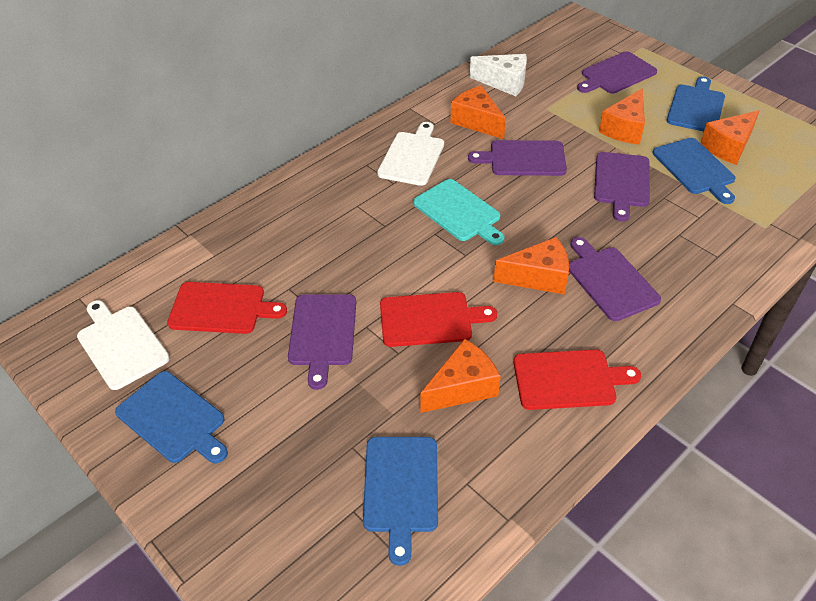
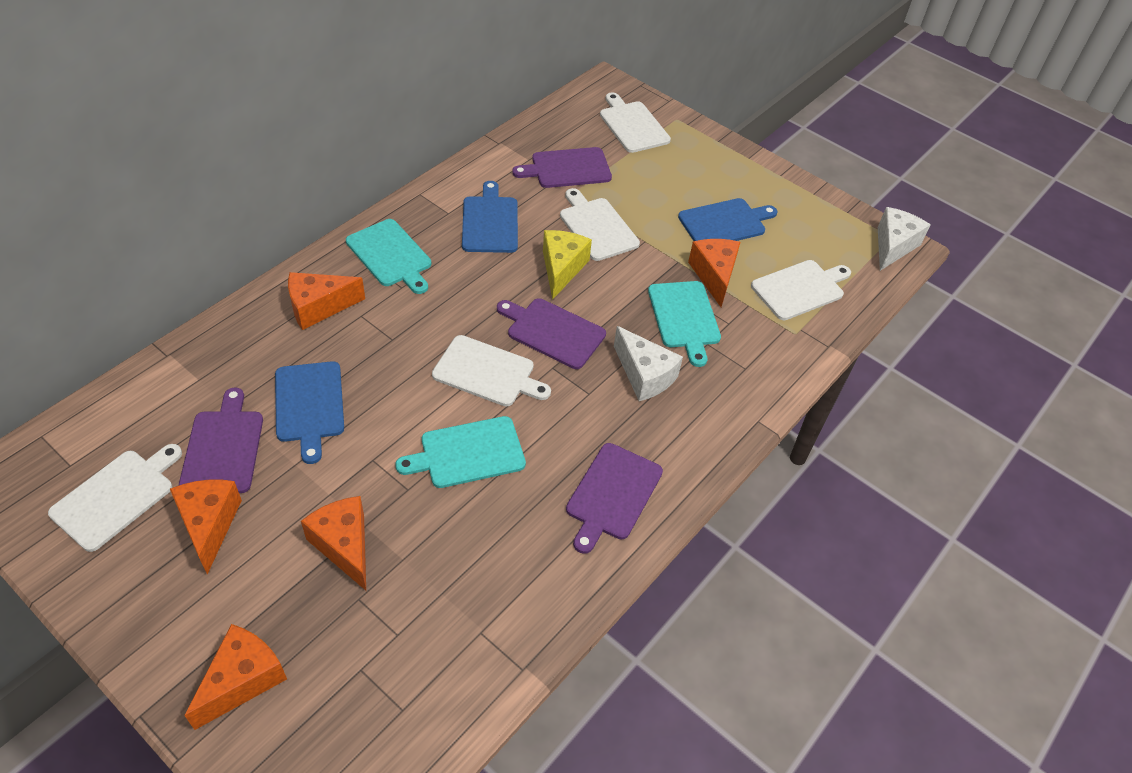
blue cutting board: [115,371,228,464] [363,437,438,566] [653,138,735,204] [666,76,725,132] = 4 -> [275,361,344,464] [462,181,518,253] [678,198,777,241] = 3
purple cutting board: [288,294,356,390] [468,140,567,176] [569,237,661,321] [577,51,657,94] [594,152,650,221] = 5 -> [179,387,263,493] [497,298,606,369] [512,147,612,188] [566,443,663,554] = 4
red cutting board: [167,282,287,334] [380,292,497,347] [514,349,641,410] = 3 -> none = 0
turquoise cutting board: [413,179,505,245] = 1 -> [346,219,431,294] [396,416,526,488] [648,281,721,367] = 3
white cheese: [470,54,527,96] = 1 -> [614,326,683,401] [878,207,930,271] = 2
white cutting board: [77,300,170,390] [377,122,444,186] = 2 -> [48,444,182,552] [432,335,551,406] [560,188,640,261] [600,92,671,153] [751,260,851,320] = 5
yellow cheese: none = 0 -> [543,230,592,300] = 1

